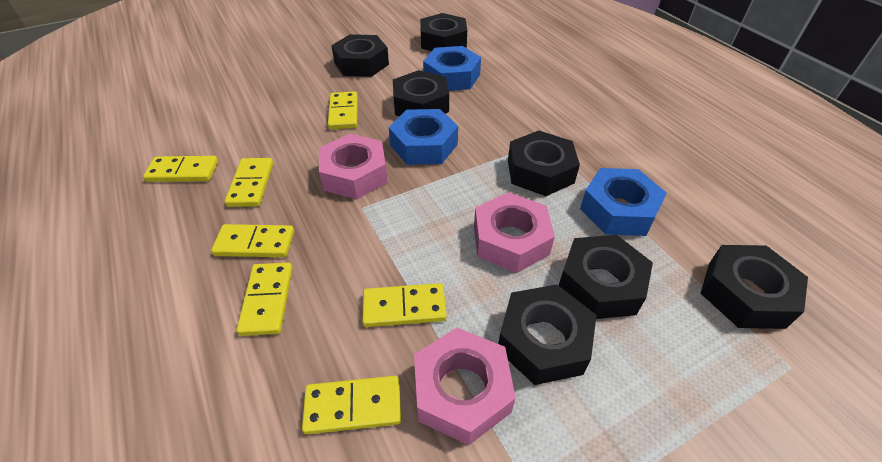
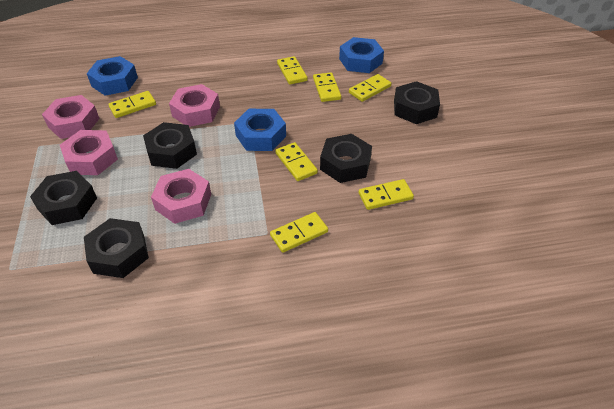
black nut: [331,34,389,77] [393,70,449,116] [420,13,467,51] [498,284,597,385] [508,131,580,196] [558,235,653,319] [700,245,808,329] = 7 -> [30,171,97,225] [84,218,149,278] [143,122,197,169] [320,134,372,183] [394,81,440,124] = 5
pink nut: [319,134,388,199] [414,328,516,445] [474,192,555,273] = 3 -> [42,95,100,139] [60,130,118,175] [151,169,211,224] [169,84,220,127] = 4

